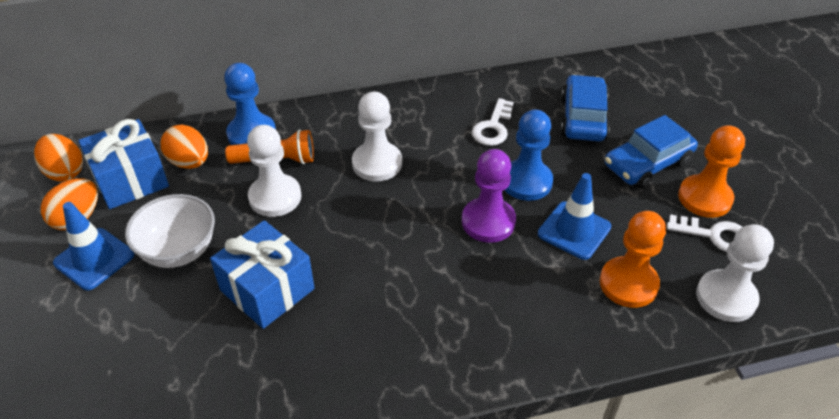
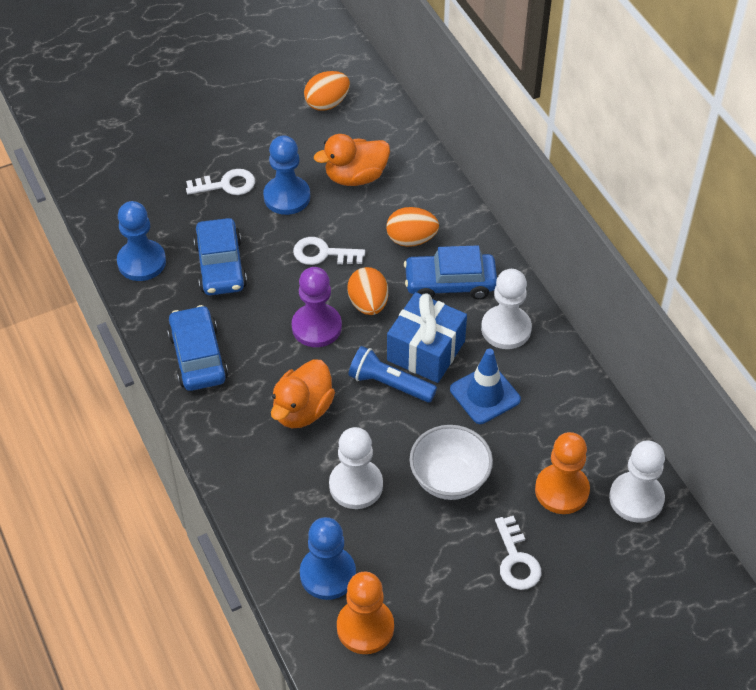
blue car: [561,74,610,141] [605,115,698,188] = 2 -> [167,305,228,391] [193,218,247,295] [404,245,497,299] = 3
blue flashlight: none = 0 -> [348,346,437,403] = 1
blue gift: [78,119,169,209] [210,220,315,329] = 2 -> [387,292,467,383] = 1
blue pawn: [224,63,276,145] [505,109,553,201] = 2 -> [117,201,166,281] [263,135,310,215] [300,517,356,600] = 3
blue traffic cone: [53,202,134,290] [538,173,611,260] = 2 -> [450,349,521,424] = 1
orange duck: none = 0 -> [271,359,335,428] [314,134,390,186] = 2
orange flashlight: [225,130,314,164] = 1 -> none = 0
white key: [472,98,514,146] [667,214,742,252] = 2 -> [186,169,255,195] [293,237,365,265] [495,516,541,590] = 3

